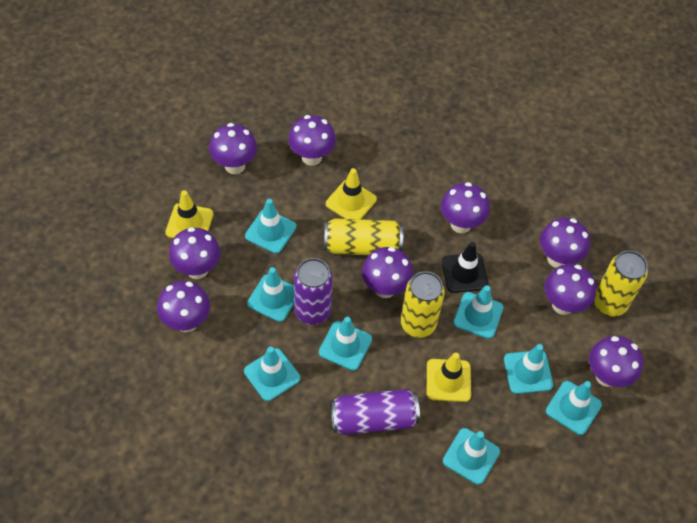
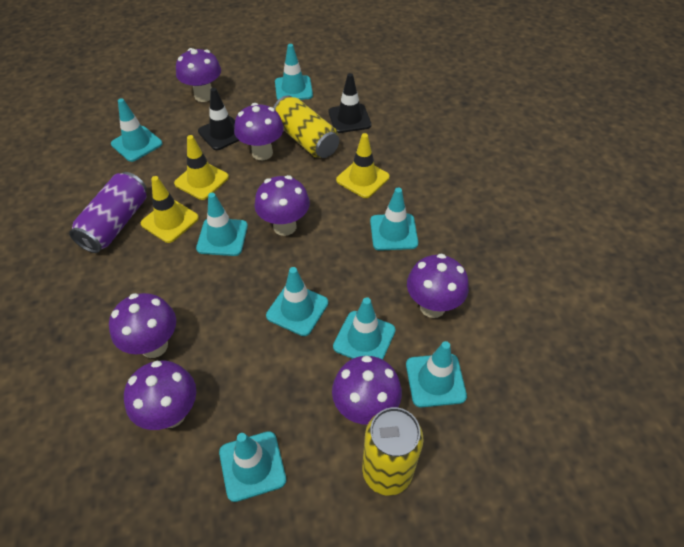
black traffic cone: [442,242,488,293] = 1 -> [198,88,239,150] [328,73,371,133] = 2
purple can: [294,258,333,325] [330,389,420,435] = 2 -> [69,172,147,253] = 1
purple mushroom: [157,281,210,332] [169,227,220,279] [209,123,257,174] [288,115,336,166] [362,247,413,298] [441,182,490,233] [540,218,590,268] [545,264,596,315] [589,336,643,387] = 9 -> [109,293,176,358] [124,361,196,430] [176,48,221,102] [234,103,284,160] [254,175,310,236] [332,356,402,425] [407,254,469,318] = 7
yellow can: [324,218,403,255] [401,271,445,338] [594,251,648,317] = 3 -> [273,96,339,158] [362,407,424,496] = 2

